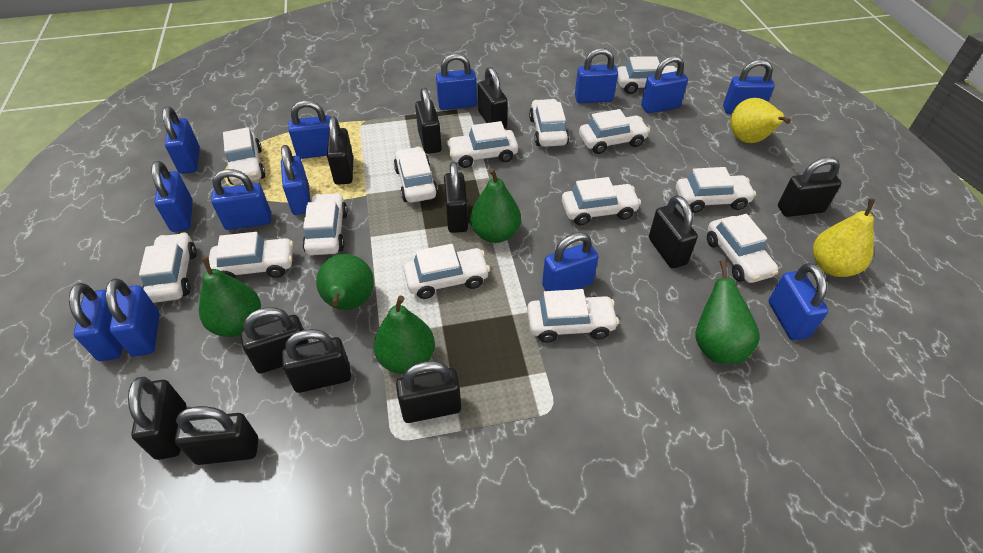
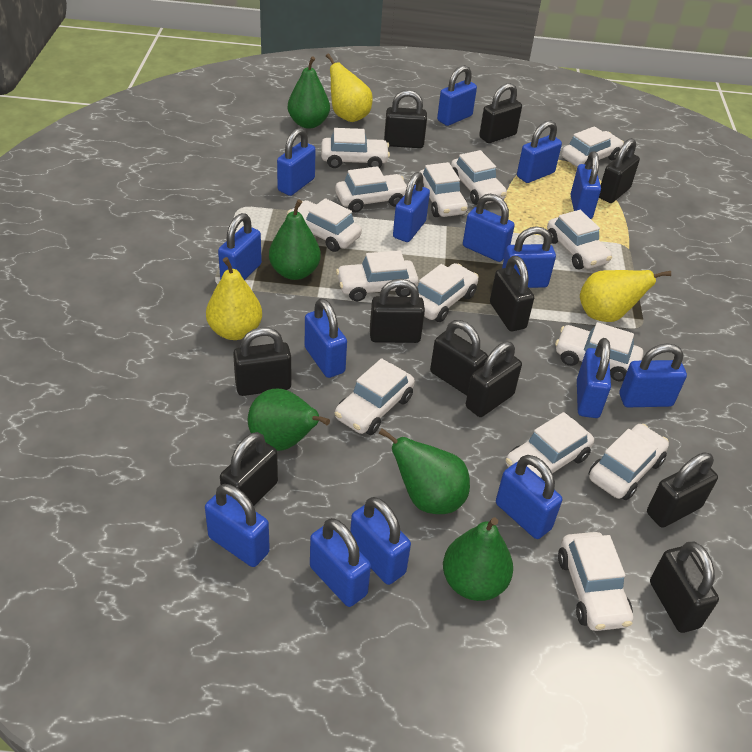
blue padlock: [69,283,123,361] [105,278,160,357] [152,161,193,232] [162,107,200,174] [211,169,271,230] [281,145,311,215] [288,100,331,159] [436,53,477,110] [542,232,598,291] [575,48,618,103] [641,56,688,113] [723,59,774,114] [769,263,828,340] = 13 -> [205,484,270,567] [218,213,262,280] [277,128,316,196] [305,298,347,378] [310,518,371,607] [350,497,411,585] [393,172,430,242] [437,65,477,126] [463,194,515,262] [496,455,562,539] [502,226,556,288] [517,121,562,183] [571,151,601,219] [577,338,611,418] [620,344,687,407] = 15
yellow pear: [730,98,791,143] [813,198,875,277] = 2 -> [206,257,262,340] [326,53,373,122] [580,270,671,322] = 3

